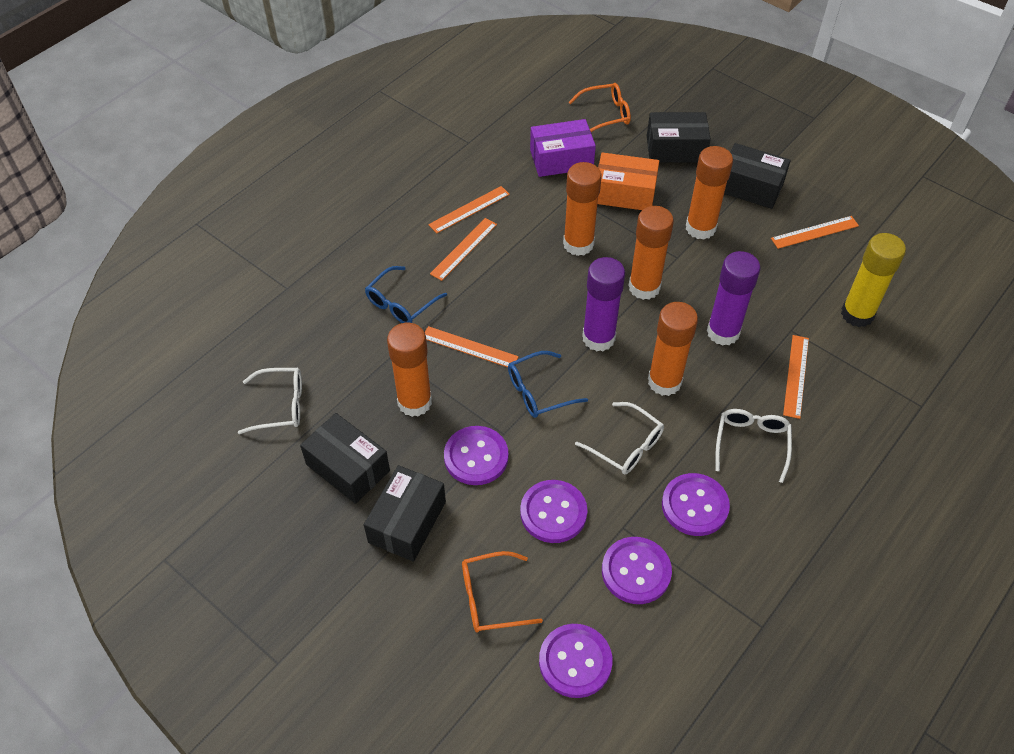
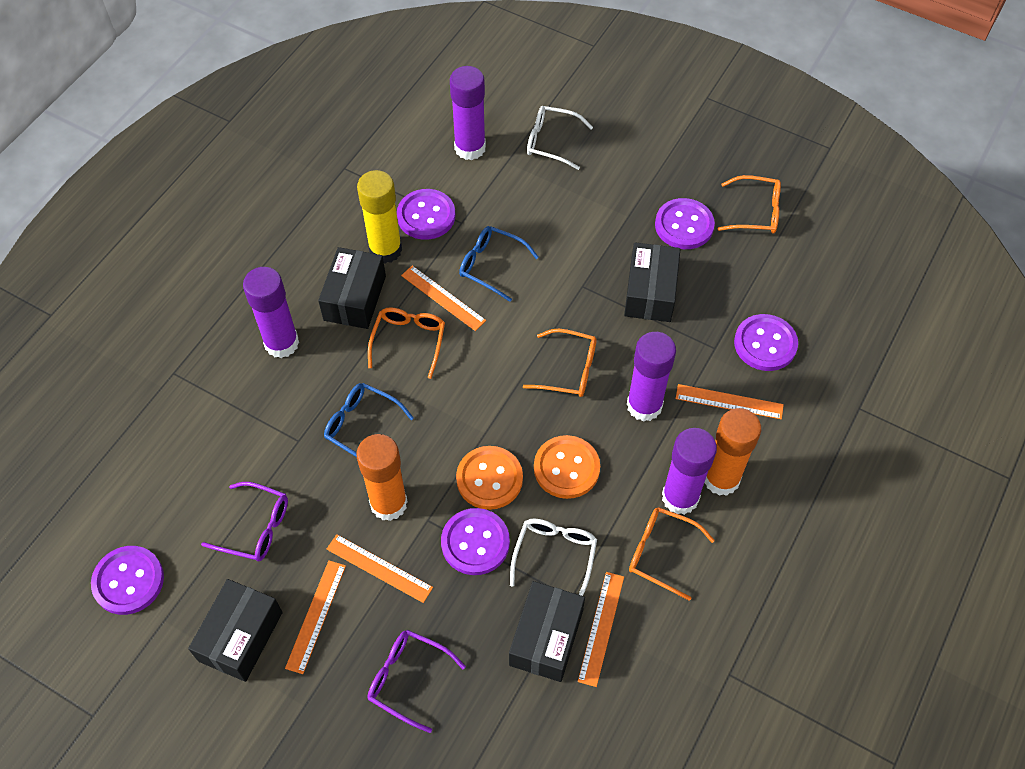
orange box: [598,152,659,210] = 1 -> none = 0
orange button: none = 0 -> [456,446,523,510] [534,435,600,499] = 2
orange glasses: [462,551,543,633] [569,83,631,132] = 2 -> [368,307,445,379] [522,329,597,397] [629,507,715,601] [718,175,781,233] = 4
orange glue stick: [387,323,432,417] [563,162,602,256] [628,206,674,300] [648,302,698,396] [686,146,733,240] = 5 -> [356,434,408,521] [704,408,761,496] = 2
purple box: [530,119,596,177] = 1 -> none = 0
purple glasses: none = 0 -> [201,482,288,561] [368,630,466,733] = 2
purple glue stick: [582,257,625,351] [707,251,760,346] = 2 -> [243,267,299,358] [450,66,486,160] [627,332,676,422] [662,428,717,515] = 4
white glasses: [238,368,302,434] [575,402,664,474] [715,409,792,483] = 3 -> [510,519,597,596] [527,106,593,170] = 2

